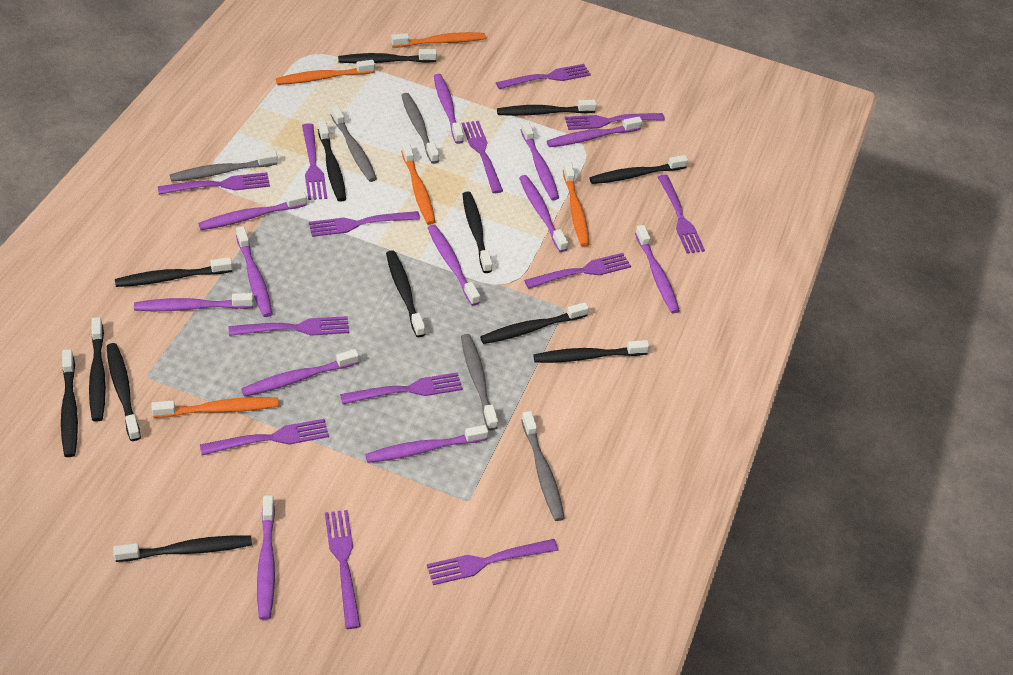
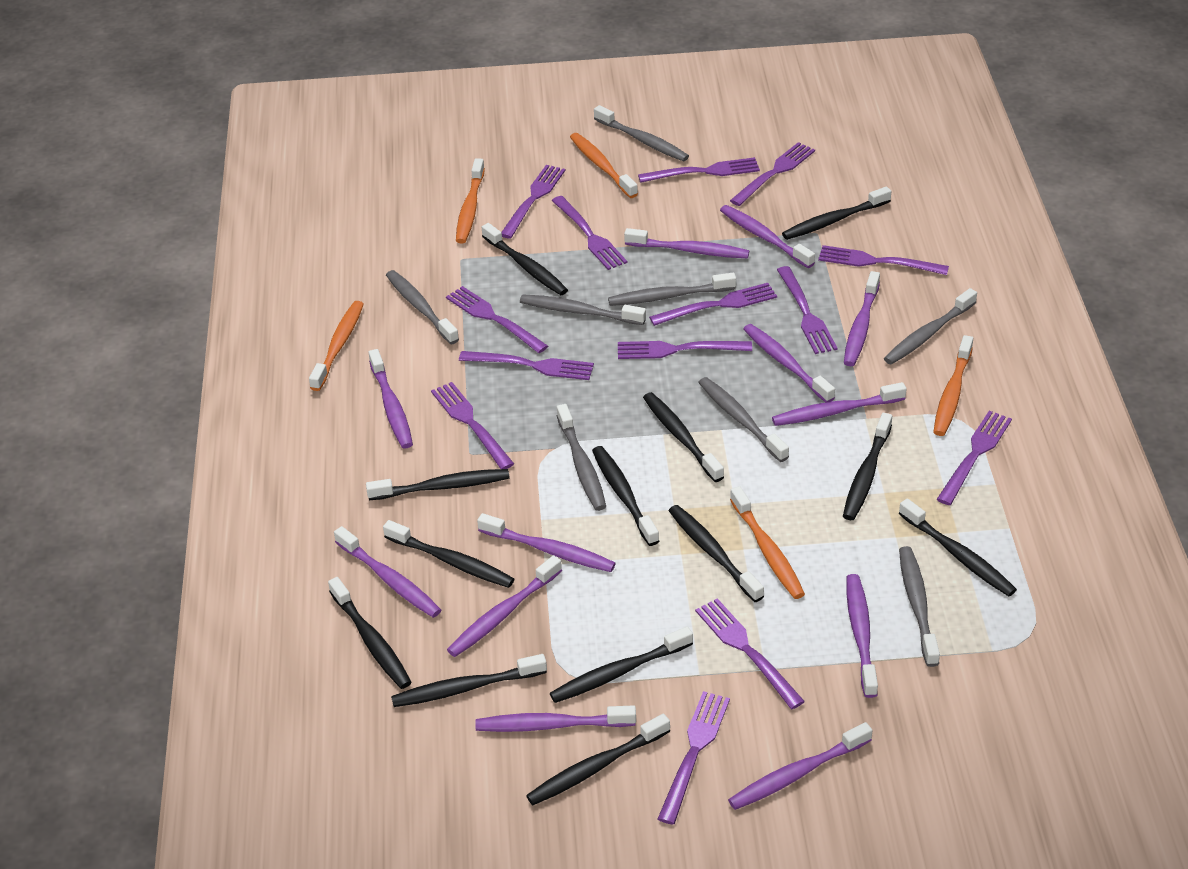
grey toothbrush: [170,151,278,182] [331,105,377,182] [401,93,439,164] [461,334,498,430] [521,411,565,521] = 5 -> [386,270,459,344] [520,294,646,325] [557,404,606,511] [594,105,689,161] [608,273,736,306] [698,377,789,462] [884,288,977,365] [899,546,940,667] = 8
purple fork: [158,172,270,195] [200,419,329,455] [229,316,349,336] [302,123,327,200] [309,211,420,237] [325,510,360,629] [340,372,463,404] [427,539,558,585] [461,121,503,193] [496,64,591,89] [524,253,631,289] [565,113,665,130] [658,175,705,254] = 13 -> [431,382,514,469] [446,286,548,353] [459,351,594,380] [502,165,565,238] [551,196,627,270] [618,341,752,359] [638,157,760,183] [649,283,777,326] [658,691,730,825] [695,598,805,709] [730,142,815,206] [777,266,838,354] [818,245,949,275] [937,411,1012,505] = 14

